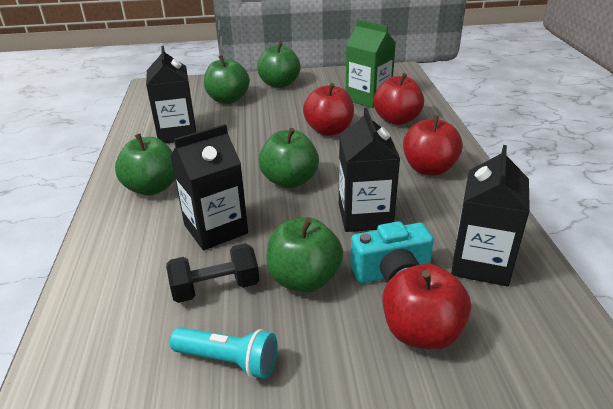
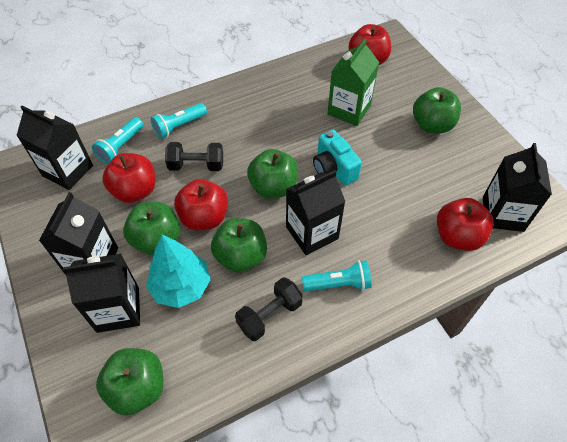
black carton: [146,46,196,144] [170,124,248,251] [339,108,400,232] [451,145,530,286] = 4 -> [16,106,93,190] [39,192,118,275] [63,254,140,333] [286,170,345,255] [483,143,552,232] = 5
black dumbbell: [166,243,259,303] = 1 -> [165,142,223,171] [235,277,303,341] = 2
turquoise flashlight: [170,327,277,379] = 1 -> [92,117,143,164] [151,103,207,139] [302,260,372,291] = 3
turquoise tree: none = 0 -> [146,234,210,308] = 1

